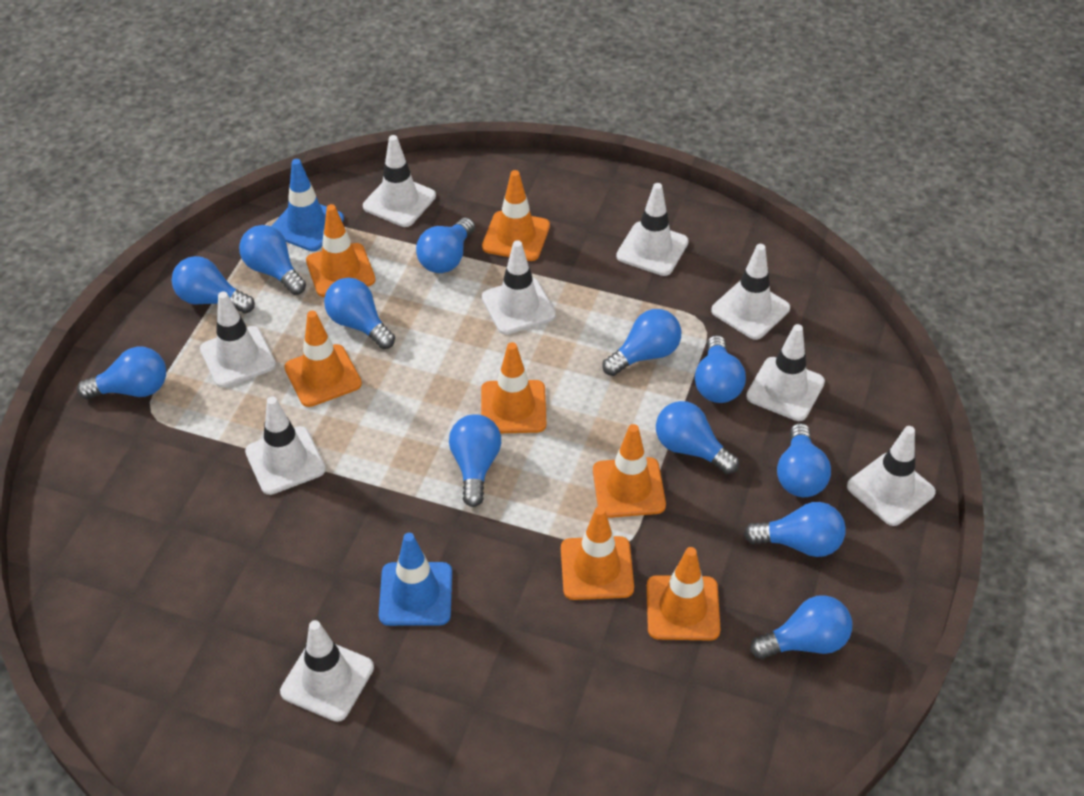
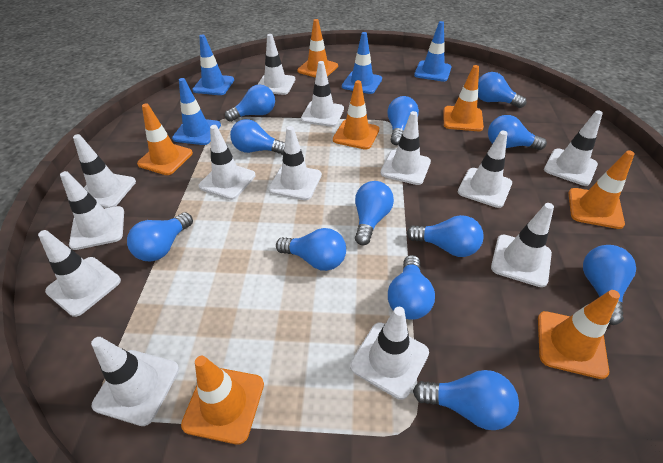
blue traffic cone: [271,159,344,251] [379,533,452,626] = 2 -> [172,78,221,145] [192,34,234,95] [342,32,382,94] [414,21,451,81] = 4
white traffic cone: [200,291,276,387] [245,397,326,495] [280,620,374,722] [363,135,436,227] [482,240,556,335] [616,183,689,276] [711,244,790,340] [746,324,825,421] [847,426,936,526] = 9 -> [38,230,121,317] [60,171,124,250] [73,134,136,208] [91,337,179,426] [199,125,256,200] [257,34,295,95] [268,126,322,200] [301,61,344,127] [350,307,429,400] [380,111,431,185] [458,131,512,208] [491,203,554,287] [544,110,603,186] = 13

